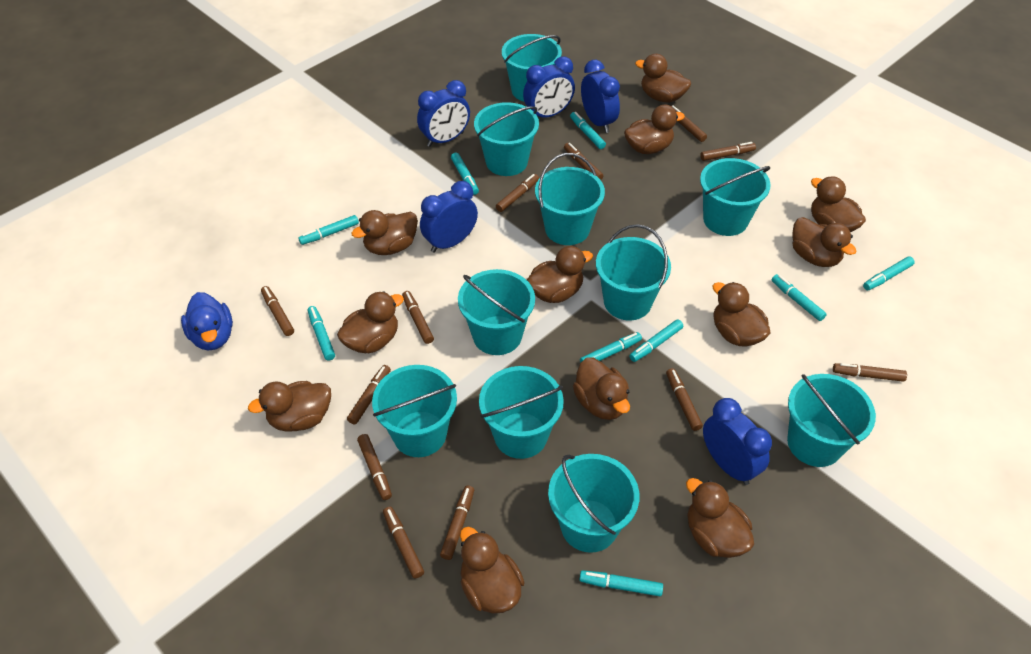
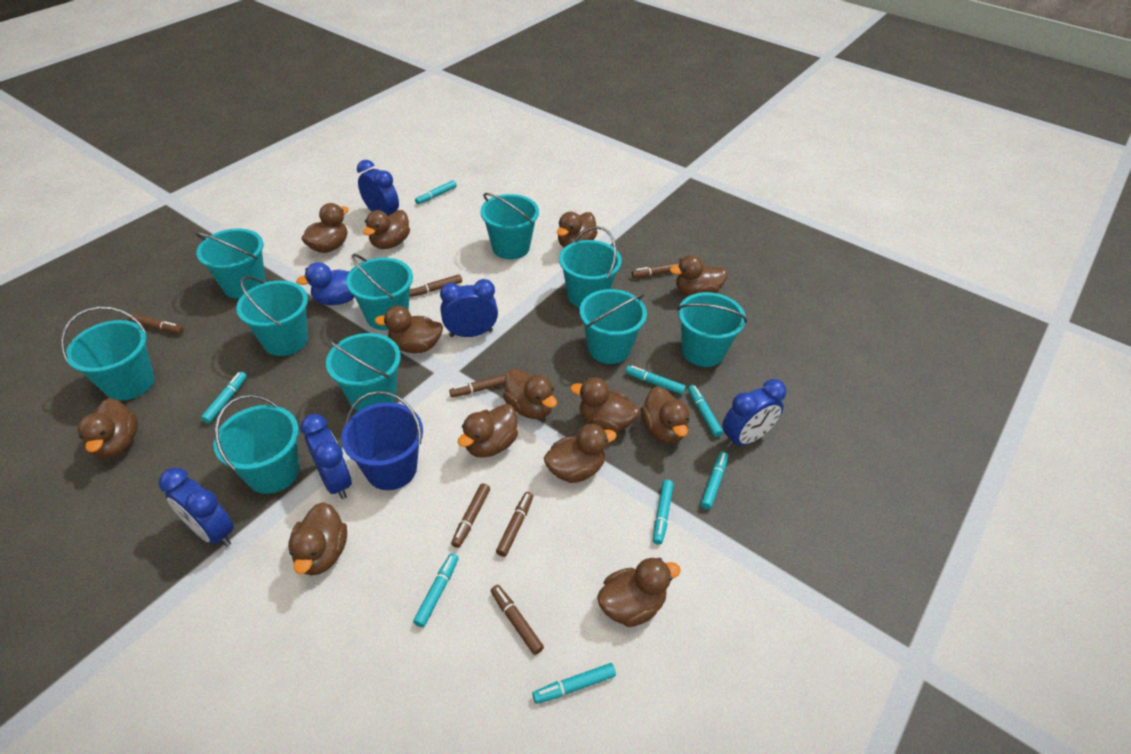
blue bucket: none = 0 -> [342,391,423,490] = 1
brown duck: [248,381,331,432] [337,291,404,353] [351,210,418,255] [460,527,525,614] [527,246,593,303] [573,358,630,420] [624,104,685,154] [635,54,691,103] [686,478,754,558] [712,282,771,347] [792,217,856,267] [811,176,866,232] = 12 -> [77,398,138,459] [288,502,347,576] [302,203,349,253] [363,210,410,249] [375,306,443,353] [458,404,518,458] [503,368,557,419] [544,424,617,483] [557,212,598,248] [570,377,640,433] [597,558,681,627] [640,386,690,444] [670,255,727,296] = 13
brown marker: [261,286,294,336] [347,365,391,425] [357,434,392,500] [383,507,424,579] [402,291,434,344] [440,485,474,560] [496,174,539,212] [564,143,603,180] [666,368,703,431] [671,105,707,142] [700,142,756,161] [833,363,907,382] = 12 -> [127,313,184,334] [410,274,462,297] [449,373,507,397] [451,483,490,548] [491,585,544,655] [496,492,533,557] [631,262,680,278] = 7
turquoise marker: [298,215,359,245] [308,306,335,361] [451,153,479,195] [570,112,606,149] [579,570,663,596] [580,332,642,363] [629,319,683,362] [771,274,827,321] [863,256,915,290] = 9 -> [201,372,247,423] [413,553,459,627] [415,180,457,204] [532,663,616,704] [626,366,686,394] [653,480,674,545] [688,385,723,437] [701,452,728,510] = 8

